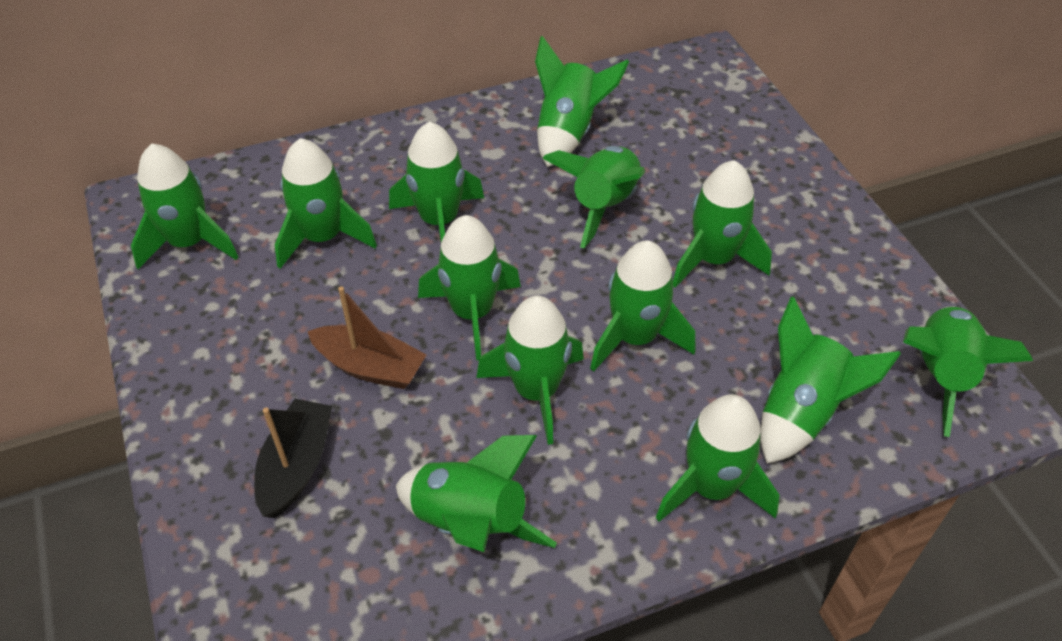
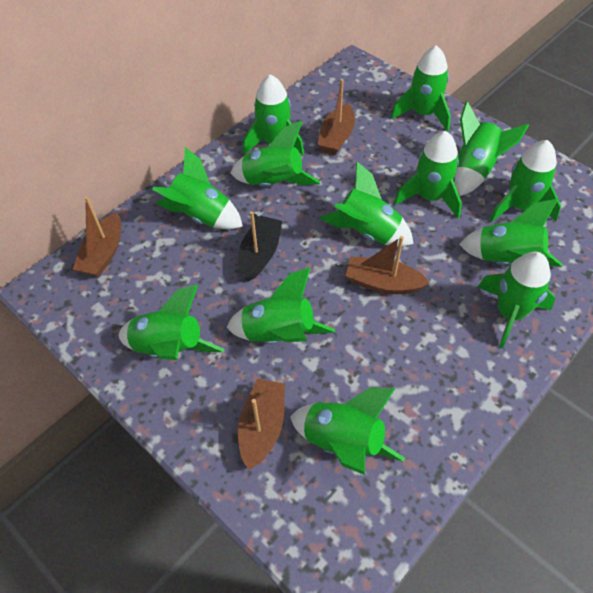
brown boat: [307,286,427,389] = 1 -> [73,196,121,277] [238,379,285,470] [317,79,355,155] [346,236,430,294] = 4

